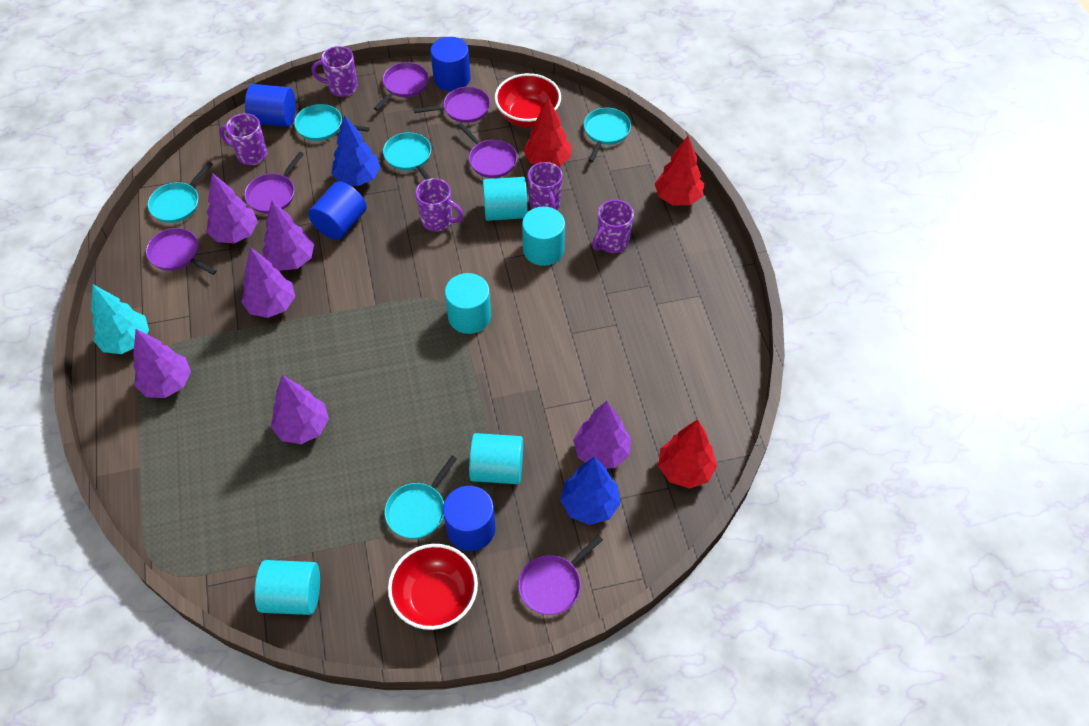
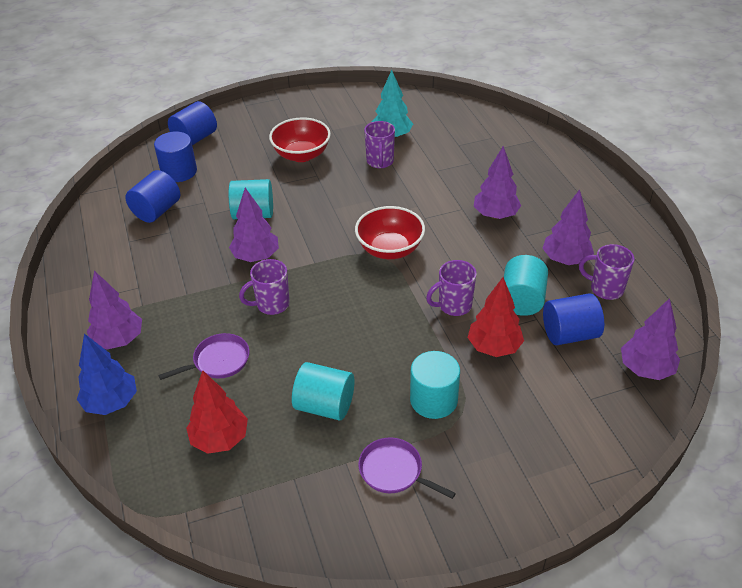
blue tree: [332,115,381,186] [560,457,621,525] = 2 -> [77,333,137,415] = 1
purple mug: [219,113,267,165] [311,46,358,97] [415,178,464,231] [528,162,562,210] [592,200,634,253] = 5 -> [239,259,290,315] [364,121,395,168] [426,260,477,316] [579,244,634,300] = 4
purple pan: [146,228,217,275] [244,152,304,214] [374,62,429,111] [414,87,490,123] [457,123,517,178] [518,535,603,615] = 6 -> [158,333,249,380] [358,437,456,499] = 2
purple tree: [133,329,191,398] [207,173,258,243] [241,247,295,318] [262,201,314,271] [271,375,329,444] [573,401,631,468] = 6 -> [87,271,142,350] [229,188,279,262] [474,146,521,219] [542,189,594,265] [621,298,680,380] = 5
red tree: [523,98,571,167] [655,136,704,205] [658,420,717,489] = 3 -> [186,370,248,454] [468,277,524,357] = 2
turquoise cylinder: [255,560,320,615] [445,273,491,334] [469,433,523,484] [483,177,528,221] [522,206,565,266] = 5 -> [229,179,273,219] [292,362,355,420] [410,351,460,419] [504,255,548,316] = 4
turquoise pan: [148,162,213,223] [294,104,370,141] [383,132,431,180] [384,456,457,539] [584,108,631,162] = 5 -> none = 0

